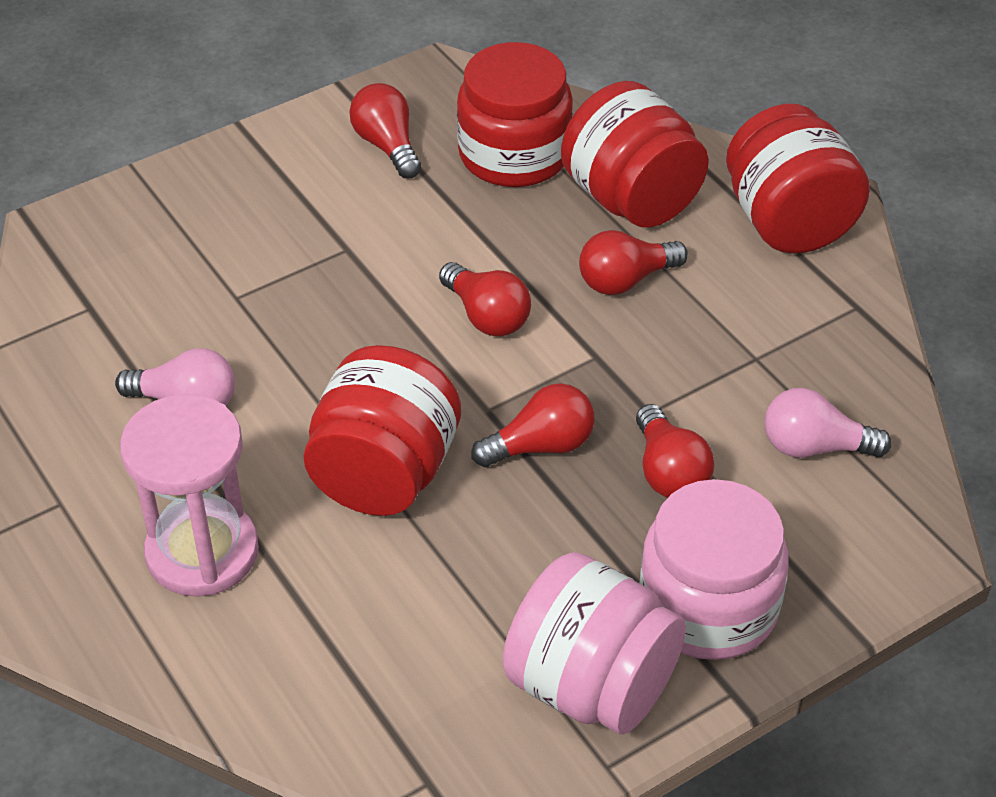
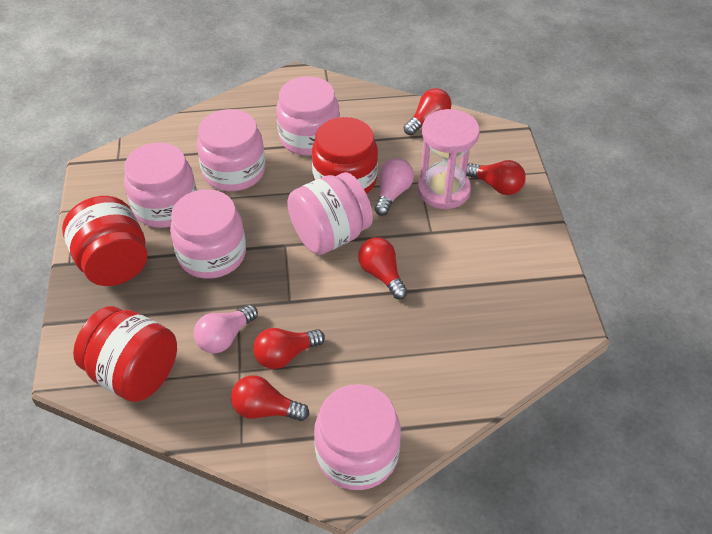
pink jar: [503,552,686,735] [640,479,788,660] = 2 -> [124,143,197,228] [170,189,246,279] [197,109,265,191] [276,76,340,156] [287,172,373,255] [314,384,401,490] = 6
red jar: [304,345,461,516] [457,42,573,187] [561,81,709,227] [726,104,870,254] = 4 -> [62,196,147,286] [73,306,177,402] [312,117,378,194] = 3

